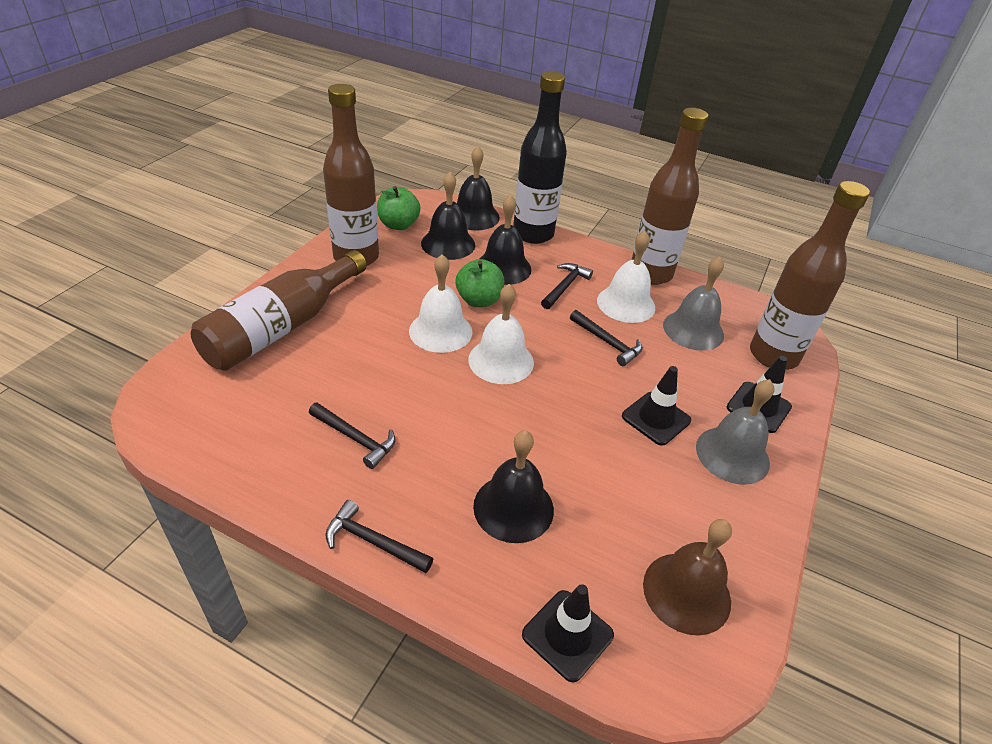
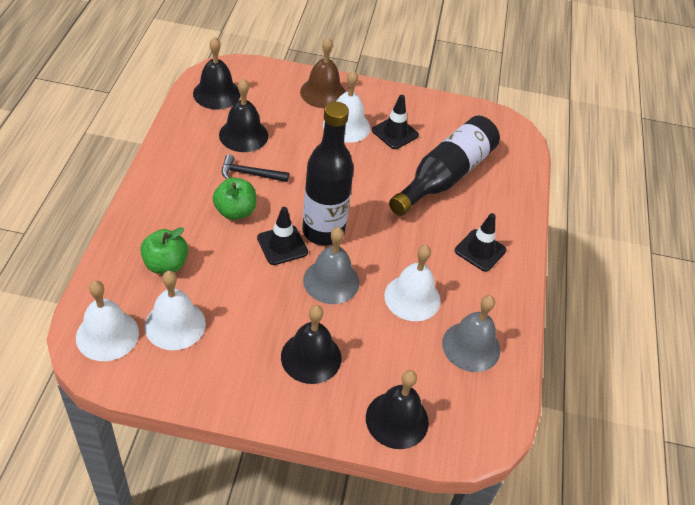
black bottle: [513,71,567,244] = 1 -> [302,102,354,246] [389,116,500,216] = 2
black hammer: [309,403,395,469] [326,500,433,573] [541,263,593,309] [570,310,642,366] = 4 -> [222,154,289,182] = 1
brown bottle: [191,250,367,371] [323,84,379,266] [632,108,708,285] [750,181,870,370] = 4 -> none = 0
white bell: [409,254,472,353] [468,284,534,384] [597,231,656,323] = 3 -> [76,281,139,361] [144,271,206,350] [323,70,371,143] [384,245,441,321] = 4

